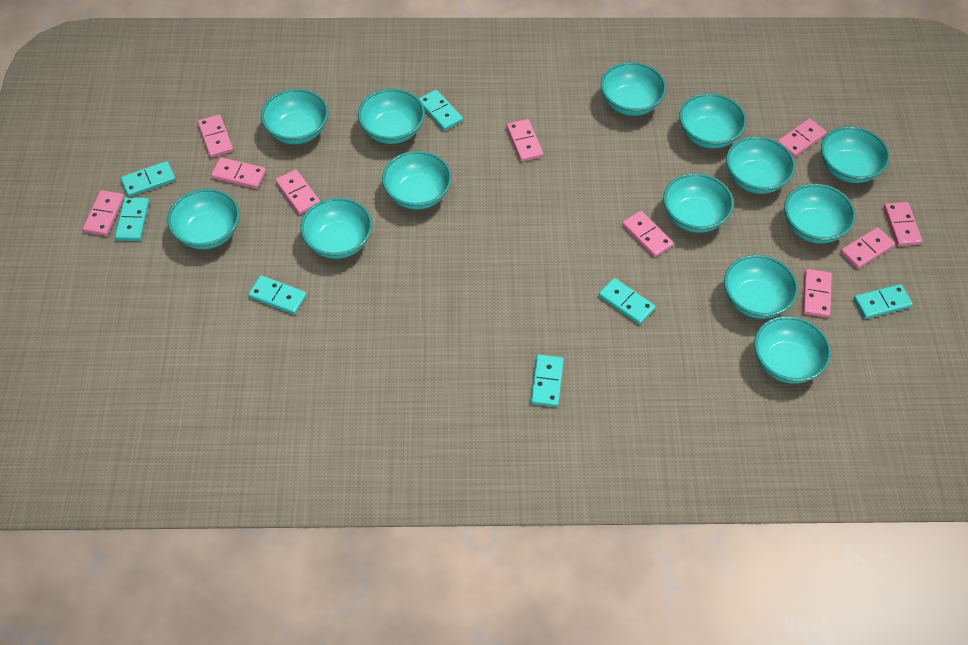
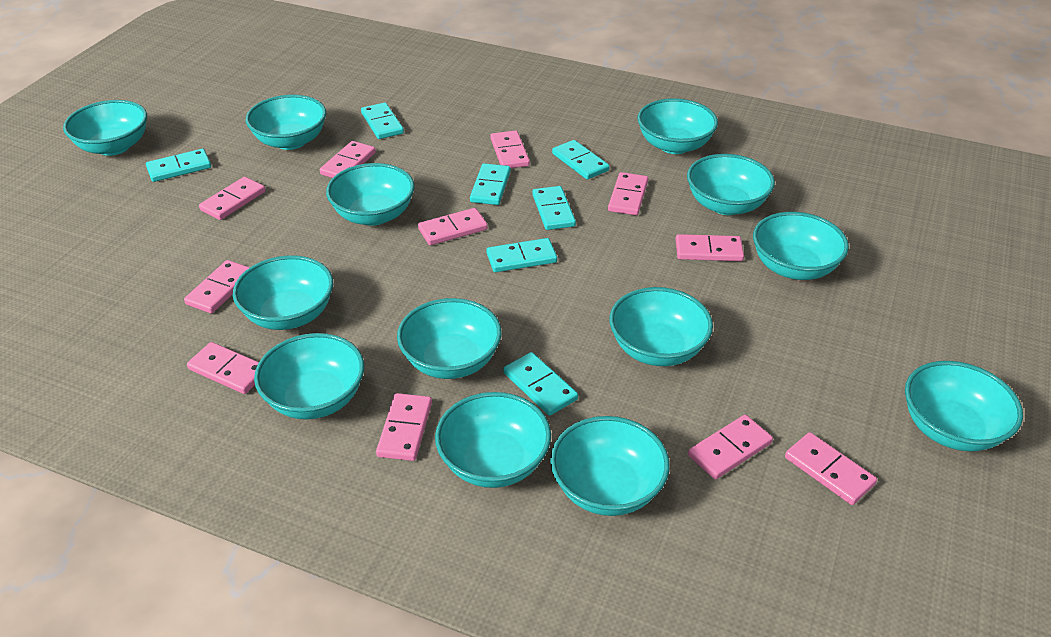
pink domino: [83,190,124,236] [198,115,233,157] [211,157,266,189] [275,169,320,214] [506,119,543,162] [622,211,674,257] [778,119,827,157] [803,269,832,318] [841,227,895,269] [884,202,922,246] = 10 -> [184,260,250,314] [187,342,259,394] [199,177,265,220] [320,141,376,178] [376,393,432,461] [418,208,488,245] [490,130,530,168] [608,172,648,215] [676,234,744,261] [688,415,773,479] [785,432,877,505] = 11

